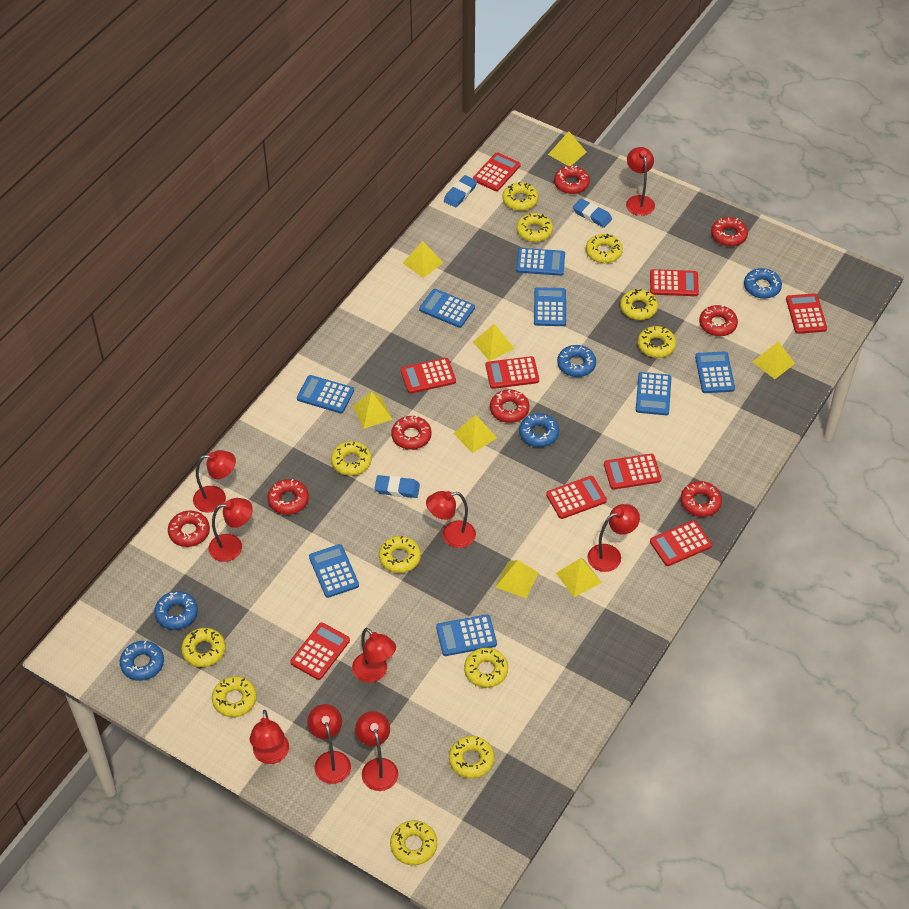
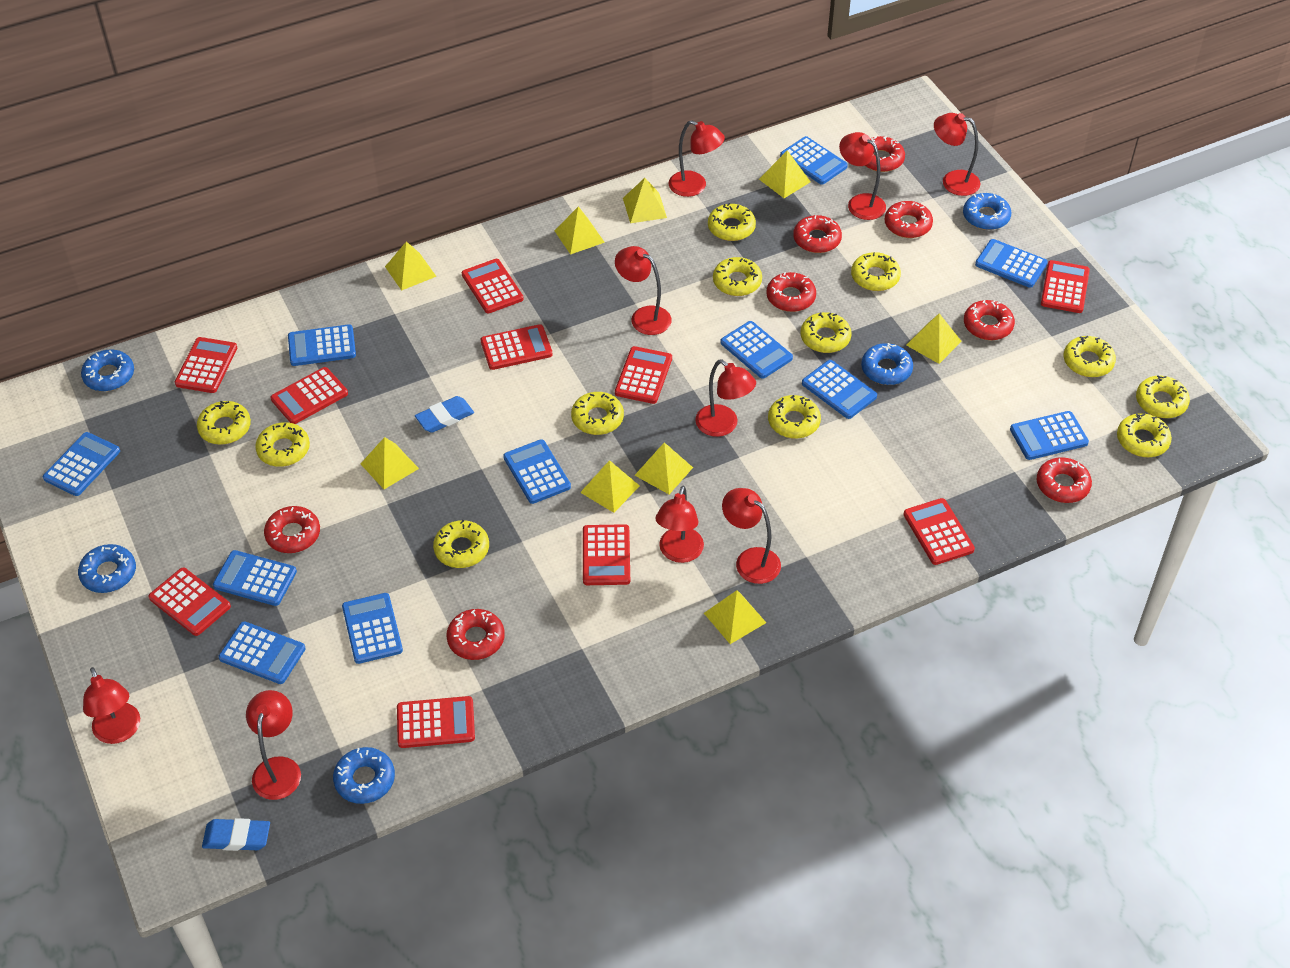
blue calculator: [297,375,354,413] [309,544,359,598] [419,289,475,328] [436,615,497,656] [516,248,565,276] [534,287,566,326] [636,372,671,415] [695,351,735,393] = 8 -> [43,432,120,496] [213,550,297,606] [219,621,306,684] [288,324,356,366] [342,593,403,664] [503,439,571,504] [720,321,793,379] [780,136,848,184] [802,360,877,419] [975,239,1048,288] [1010,411,1089,460] = 11
blue eraser: [374,475,420,498] [444,175,477,208] [573,198,612,228] = 3 -> [202,818,270,851] [415,396,474,433] = 2
red calculator: [290,622,350,680] [401,358,456,394] [473,152,521,191] [486,356,539,389] [546,476,607,519] [604,454,661,490] [650,269,699,296] [650,520,712,566] [786,293,827,334] = 9 -> [149,568,231,636] [175,337,237,393] [271,367,348,424] [397,696,475,748] [462,259,524,313] [481,324,553,370] [583,524,630,585] [615,346,672,404] [903,498,975,565] [1041,260,1090,313] = 10
yellow pyramid: [353,392,393,429] [403,241,444,278] [453,415,497,453] [473,324,515,361] [496,560,539,598] [548,131,586,166] [556,558,602,597] [752,341,795,379] = 8 -> [361,437,419,489] [385,241,437,291] [555,206,605,255] [580,460,640,513] [623,178,667,223] [635,442,693,494] [704,590,766,644] [759,150,811,198] [906,313,961,364] = 9

